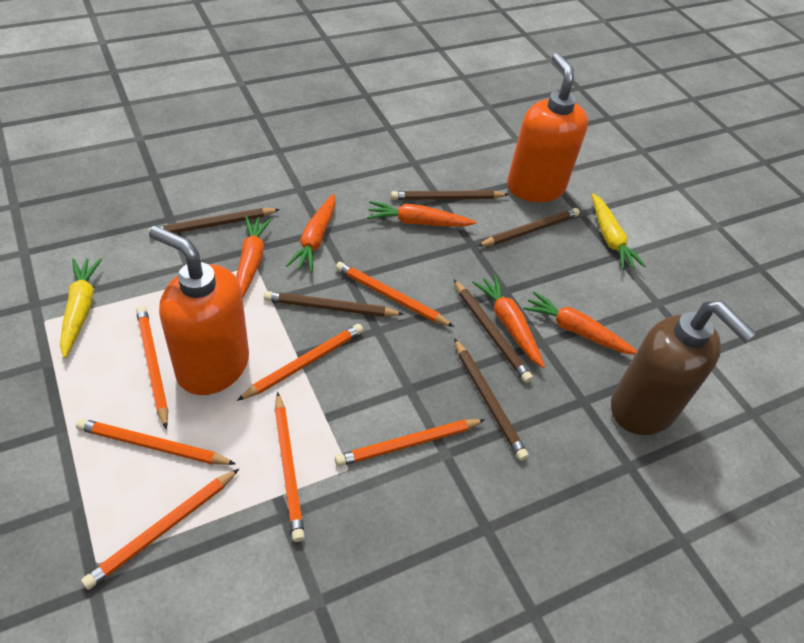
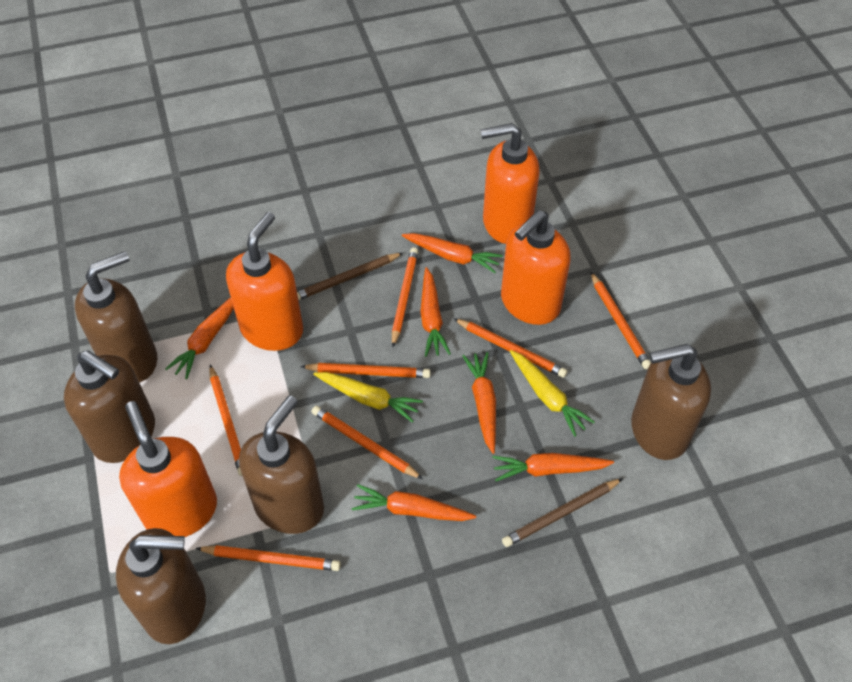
brown pencil: [148,208,280,233] [264,291,404,317] [391,190,509,200] [454,280,533,383] [454,338,529,461] [478,208,580,246] = 6 -> [297,253,403,300] [502,478,623,547] = 2
brown soap dispenser: [611,301,756,435] = 1 -> [64,350,155,463] [75,251,157,383] [116,528,206,644] [239,395,324,534] [631,344,711,460] = 5
orange carrot: [236,216,272,297] [286,194,336,273] [367,201,476,227] [472,275,545,368] [523,291,637,355] = 5 -> [165,297,234,379] [352,484,476,521] [402,233,503,273] [420,267,451,357] [463,352,496,454] [493,453,614,481] = 6
orange soap dispenser: [149,225,249,395] [507,53,588,202] = 2 -> [119,401,217,537] [226,212,303,351] [480,123,540,244] [501,210,571,325] = 4

